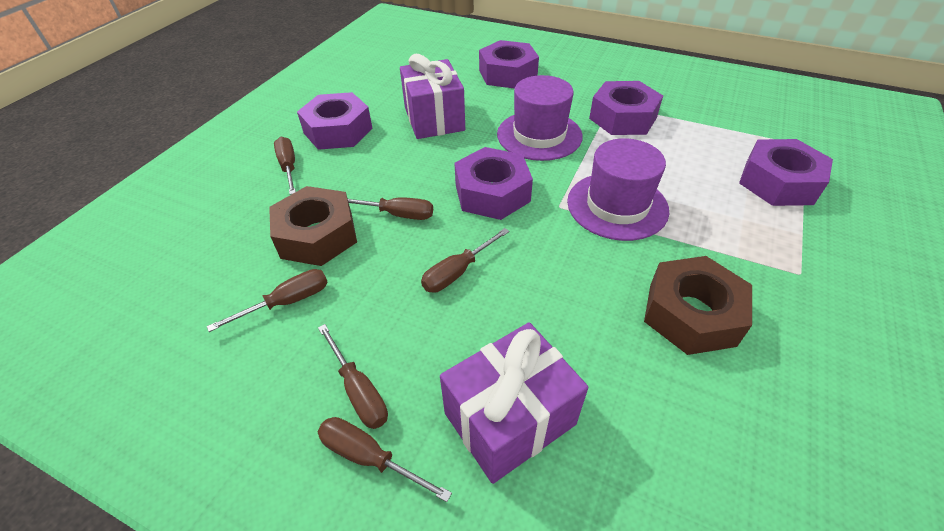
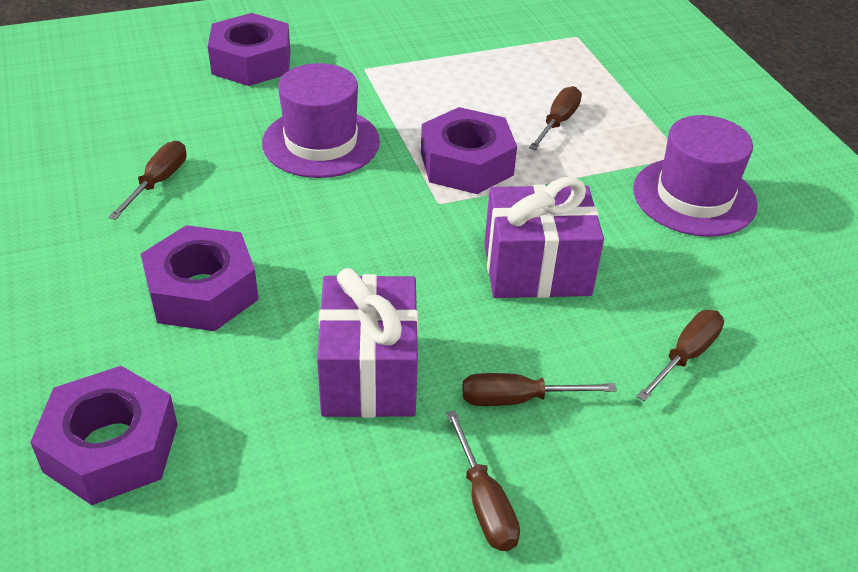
brown nut: [269,186,357,266] [644,256,752,355] = 2 -> none = 0
brown screwdriver: [207,269,328,332] [274,137,296,195] [318,324,388,429] [318,417,452,502] [348,197,433,220] [421,228,509,293] = 6 -> [109,141,187,220] [446,410,520,551] [462,373,617,406] [529,86,582,150] [637,310,724,402] = 5
purple nut: [297,92,373,150] [454,147,533,220] [479,40,539,89] [589,81,663,135] [739,139,833,206] = 5 -> [30,366,178,505] [141,225,259,331] [208,13,290,86] [421,107,517,194] = 4

